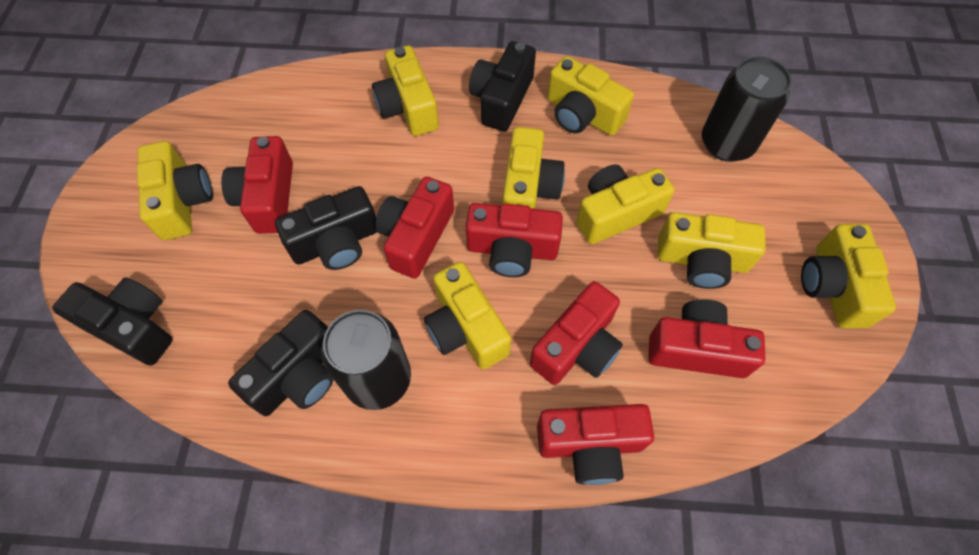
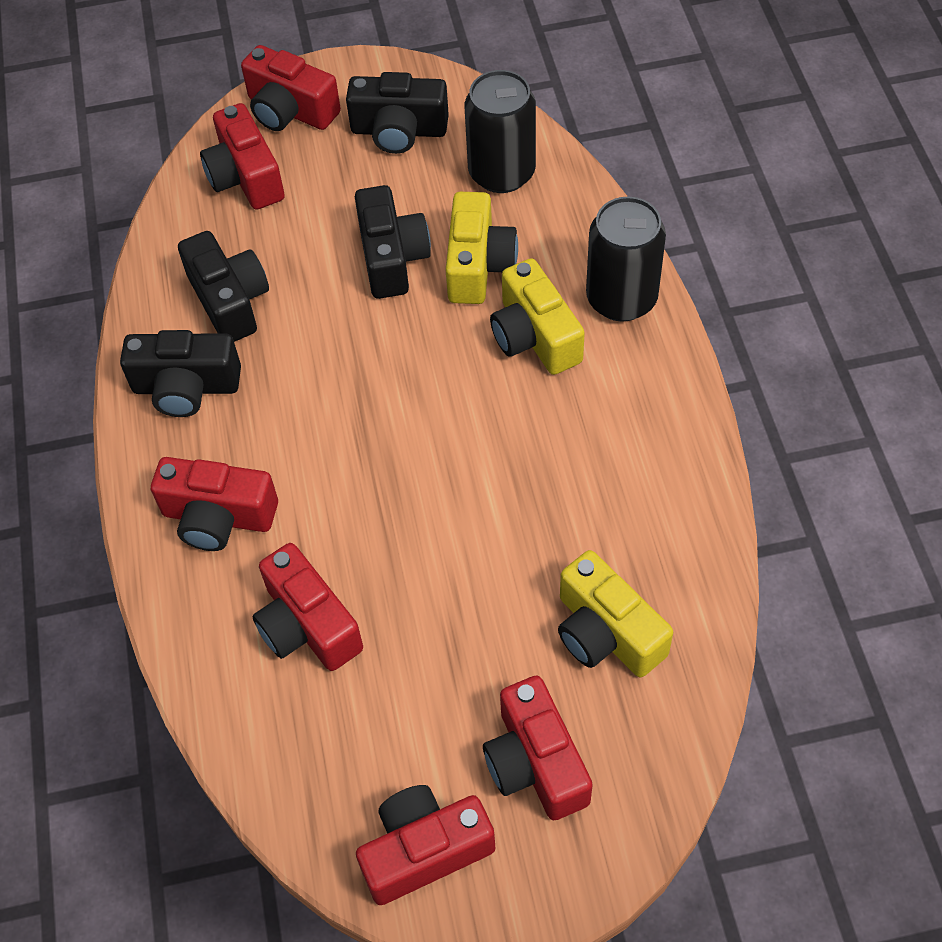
yellow camera: [137,141,213,240] [372,45,439,136] [424,262,511,369] [502,127,565,209] [547,56,634,136] [576,164,675,244] [657,212,766,289] [801,224,896,328] = 8 -> [445,192,518,304] [490,258,585,375] [558,550,673,677] = 3

